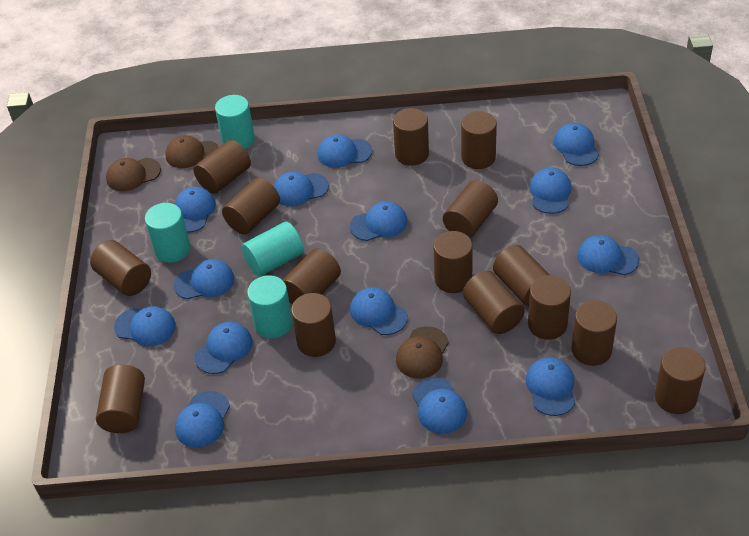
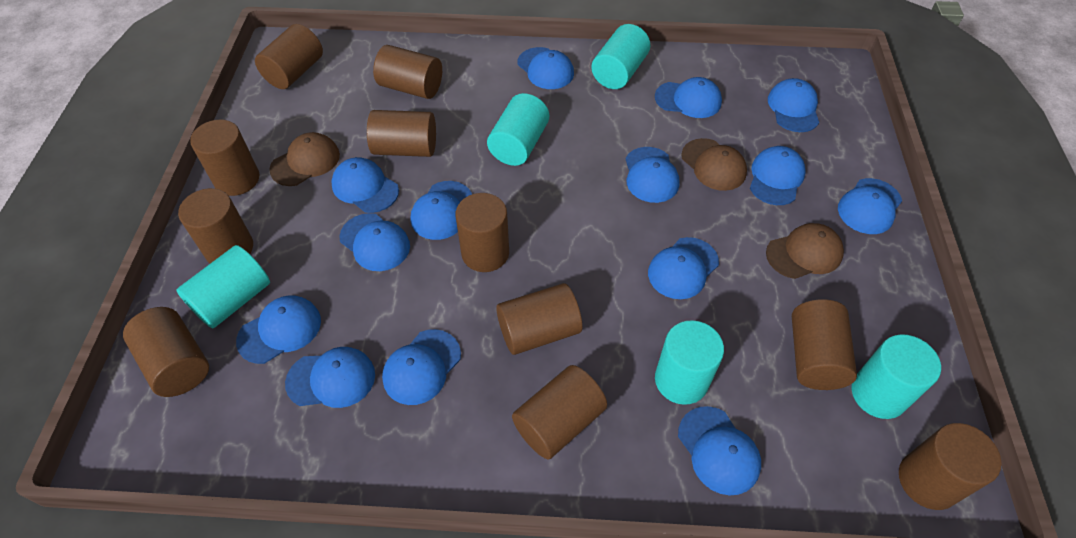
brown cylinder: [90,240,151,296] [96,364,145,433] [194,140,251,194] [222,178,280,234] [283,248,341,305] [291,293,336,357] [393,108,429,166] [433,231,473,293] [443,180,498,238] [461,111,497,169] [463,271,525,334] [493,245,550,306] [528,275,571,340] [571,300,617,366] [655,347,706,414] = 15 -> [123,307,209,397] [178,188,253,263] [190,119,259,196] [255,24,323,89] [367,110,436,157] [373,45,442,99] [455,193,509,272] [496,283,582,355] [512,365,607,459] [792,299,857,390] [899,423,1002,510] = 11
turquoise cylinder: [145,203,190,263] [215,95,255,149] [242,222,304,276] [247,275,293,339] = 4 -> [176,245,270,329] [487,93,549,166] [591,24,650,89] [655,320,724,405] [852,334,941,419] = 5

